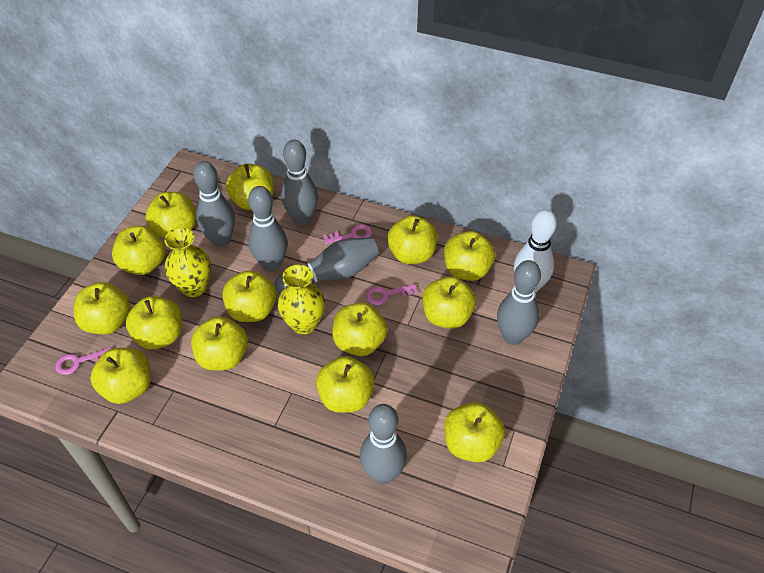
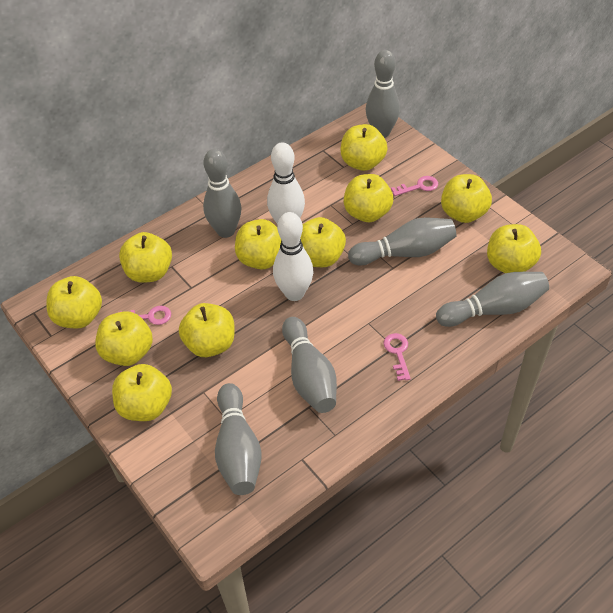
white bowling pin: [514,209,557,293] = 1 -> [267,142,305,225] [273,212,313,301] = 2
yellow apple: [74,282,130,334] [90,348,151,404] [112,225,165,275] [126,296,182,349] [146,192,196,238] [191,316,248,371] [222,270,277,322] [226,164,274,210] [316,356,374,413] [332,303,388,356] [387,215,438,264] [422,276,476,329] [444,231,495,281] [444,402,505,463] = 14 -> [46,276,102,328] [95,311,153,366] [112,364,172,421] [119,232,172,283] [179,303,235,357] [235,219,281,269] [300,217,346,267] [340,124,388,171] [344,174,393,222] [441,174,492,223] [487,224,541,273] = 11
yellow vase: [164,228,211,297] [278,265,325,335] = 2 -> none = 0

